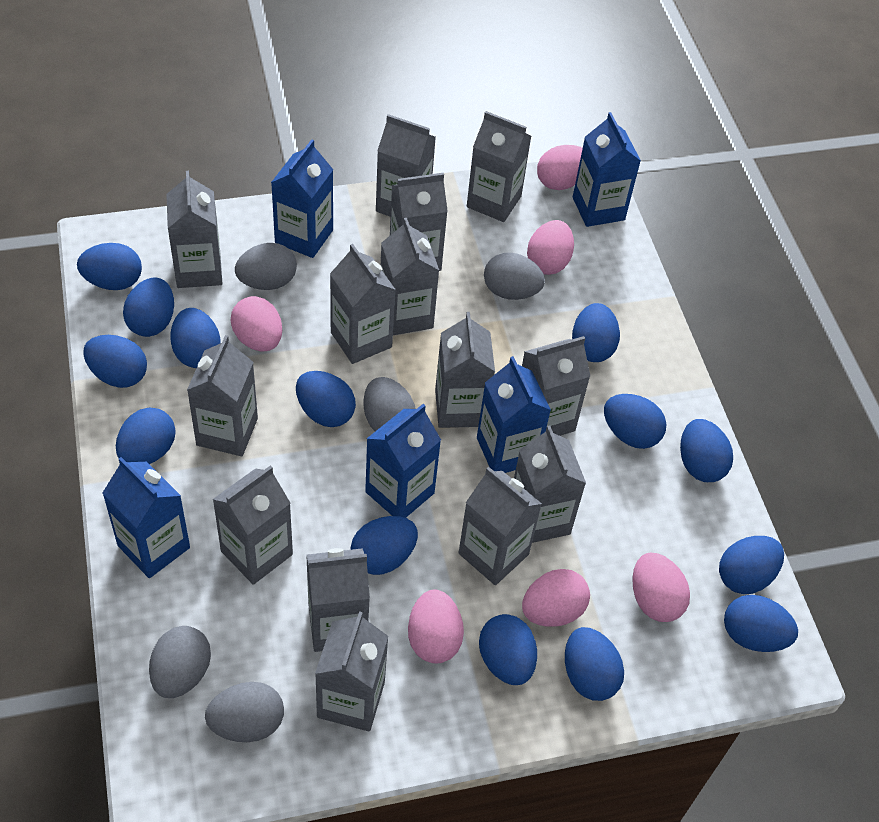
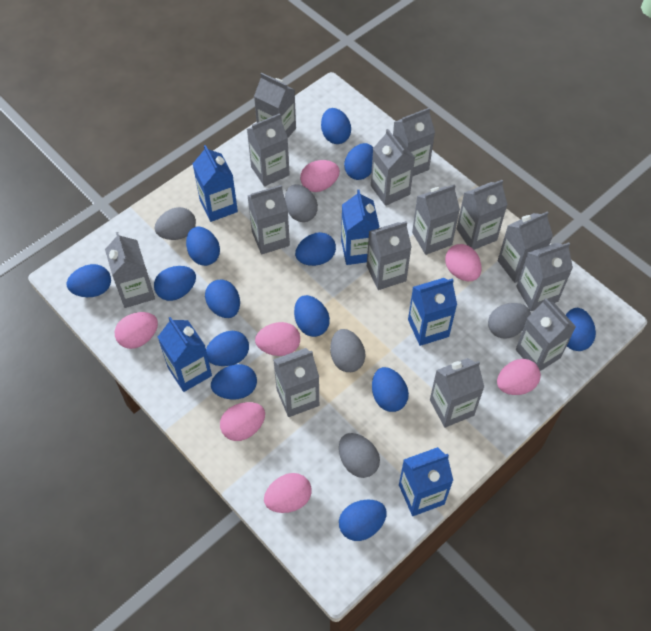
blue egg: [77,243,142,290] [83,335,147,388] [116,408,176,464] [123,277,174,337] [170,308,221,368] [296,371,356,427] [351,516,418,575] [479,614,537,685] [565,627,624,701] [572,303,620,362] [604,394,666,449] [680,419,733,482] [719,536,784,594] [724,595,798,652] = 14 -> [67,264,111,297] [154,266,196,301] [186,226,220,266] [205,279,240,318] [206,331,249,366] [211,364,257,400] [294,295,330,337] [295,232,336,266] [321,108,351,144] [339,500,387,541] [344,143,373,180] [372,367,409,412] [566,308,596,351] = 13
pink egg: [231,296,282,352] [408,589,464,663] [522,569,590,627] [527,220,574,275] [537,145,583,190] [632,553,690,622] = 6 -> [115,312,158,349] [220,402,265,441] [255,322,300,356] [264,473,311,513] [300,160,340,192] [445,244,482,281] [497,359,541,395] = 7

